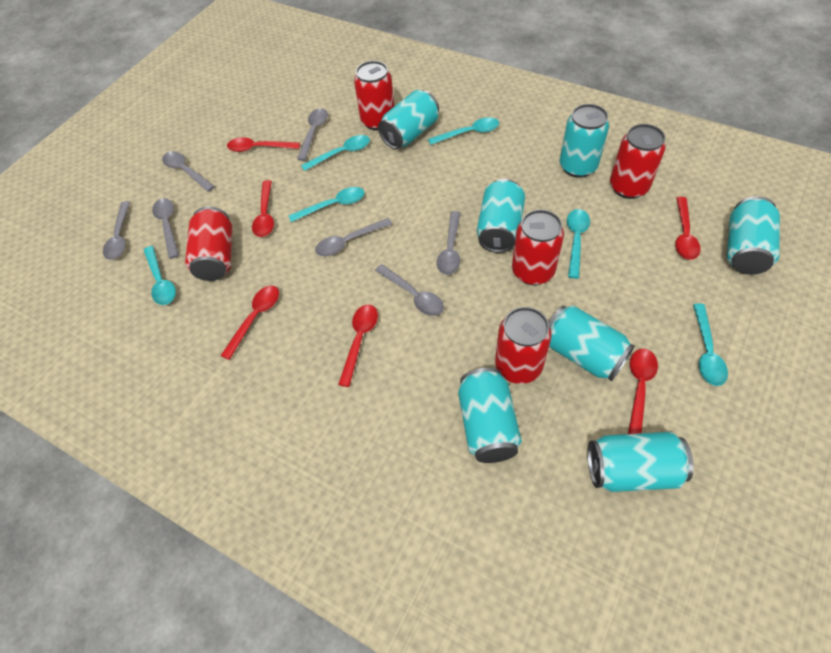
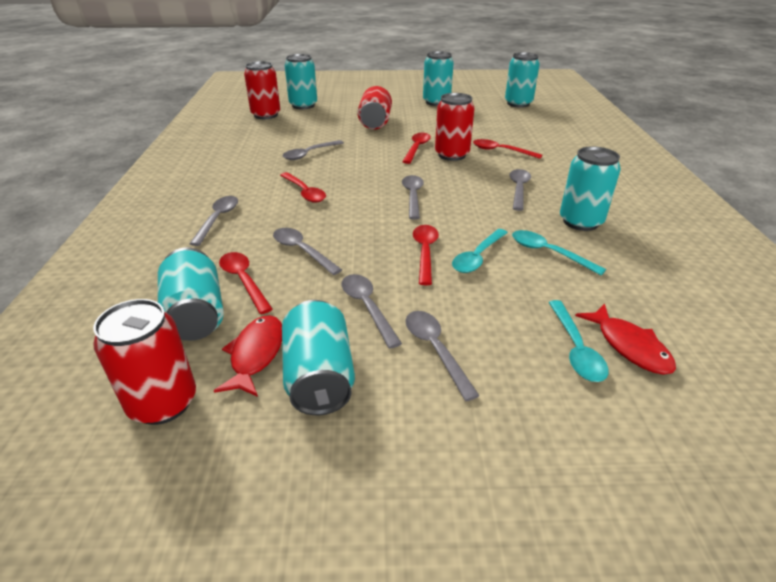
red can: [185,207,232,281] [354,61,394,131] [495,307,552,384] [512,210,564,285] [610,124,666,199] = 5 -> [93,299,196,425] [244,61,280,119] [357,86,392,129] [435,93,475,161] = 4
red fish: none = 0 -> [214,315,282,397] [575,303,676,375] = 2
red spoon: [221,286,279,360] [227,137,300,152] [252,180,274,237] [338,305,378,387] [628,349,658,434] [675,197,701,260] = 6 -> [219,252,273,314] [280,172,326,203] [402,133,431,164] [413,225,439,285] [473,139,542,159] = 5
turquoise can: [378,90,439,149] [458,368,522,463] [477,179,525,253] [549,305,635,381] [560,104,609,178] [587,432,694,492] [727,196,780,275] = 7 -> [158,248,224,341] [282,300,355,415] [285,54,317,109] [423,51,454,106] [505,52,540,108] [560,146,621,231] = 6
turquoise spoon: [144,246,176,305] [288,187,365,222] [301,135,370,171] [428,117,499,145] [567,209,590,279] [693,303,728,386] = 6 -> [452,229,508,273] [512,230,606,275] [548,300,609,382] = 3

